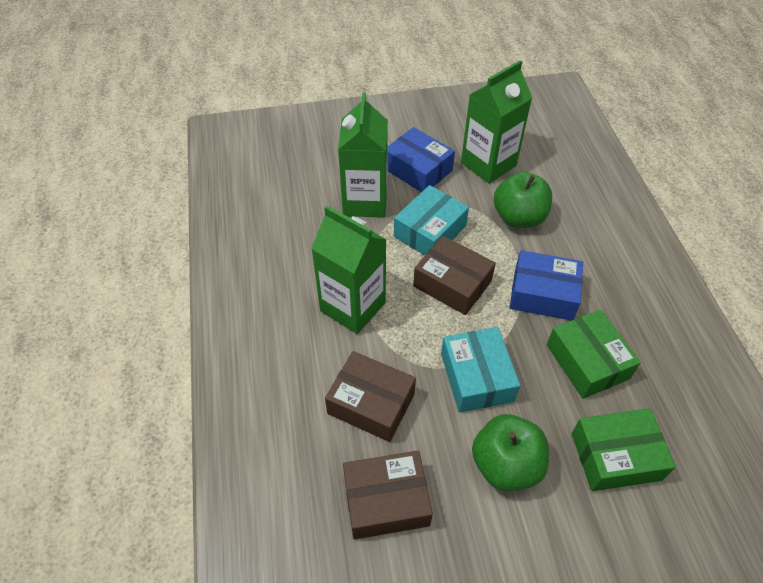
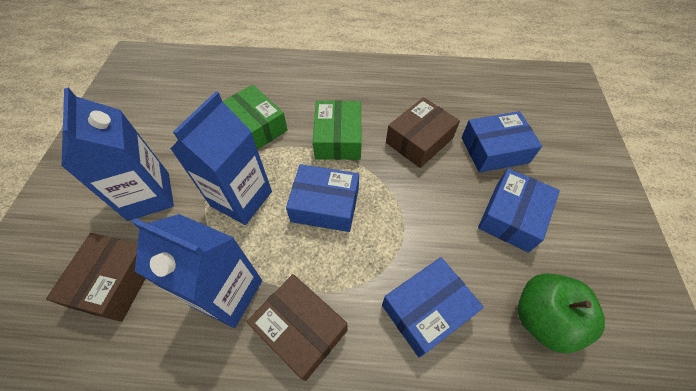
blue box: [387,127,455,192] [510,250,583,321] = 2 -> [286,164,359,232] [382,257,484,358] [461,111,542,173] [478,168,560,253] = 4
blue carton: none = 0 -> [61,88,174,221] [132,214,262,328] [170,91,272,225] = 3
green apple: [472,414,549,491] [494,172,552,228] = 2 -> [518,273,605,353] = 1
green carton: [311,205,387,334] [338,93,388,218] [461,60,532,184] = 3 -> none = 0
turquoise box: [394,185,469,256] [441,327,520,412] = 2 -> none = 0

